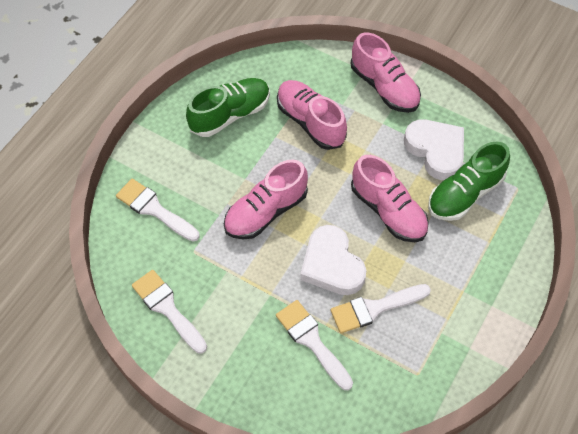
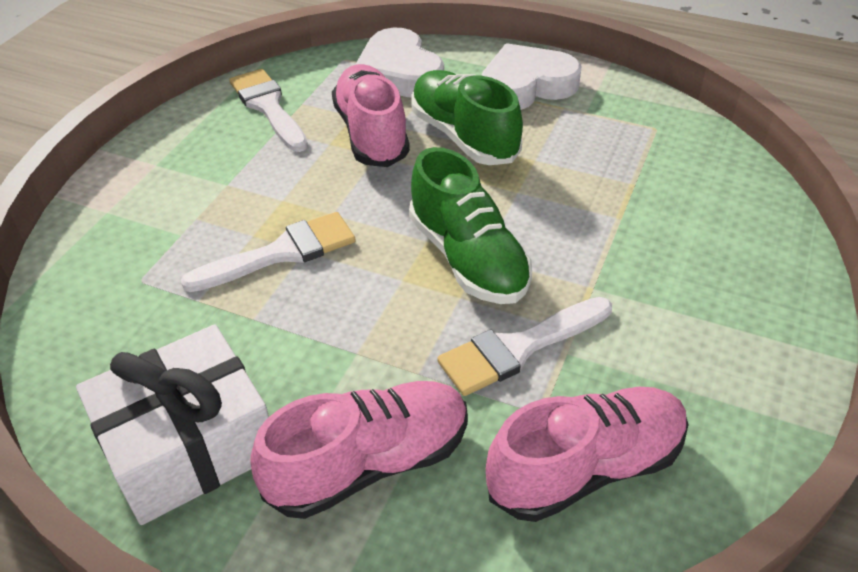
pink shoe: [224,160,308,239] [277,80,347,150] [351,32,421,113] [351,155,429,242] = 4 -> [250,381,468,519] [332,64,410,167] [486,387,689,522] = 3
white brush: [116,179,200,241] [132,270,207,353] [276,300,353,390] [331,284,431,333] = 4 -> [181,212,356,292] [229,69,308,152] [437,297,612,396] = 3
white gift: none = 0 -> [76,324,269,525] = 1

